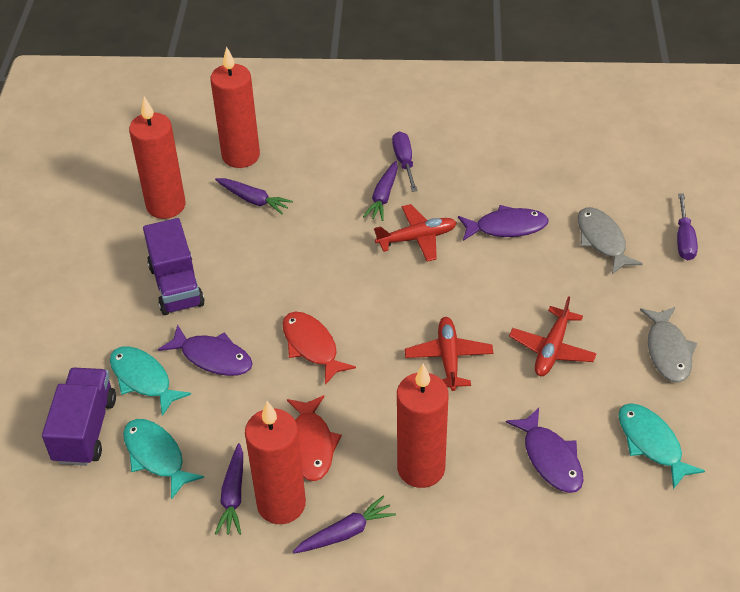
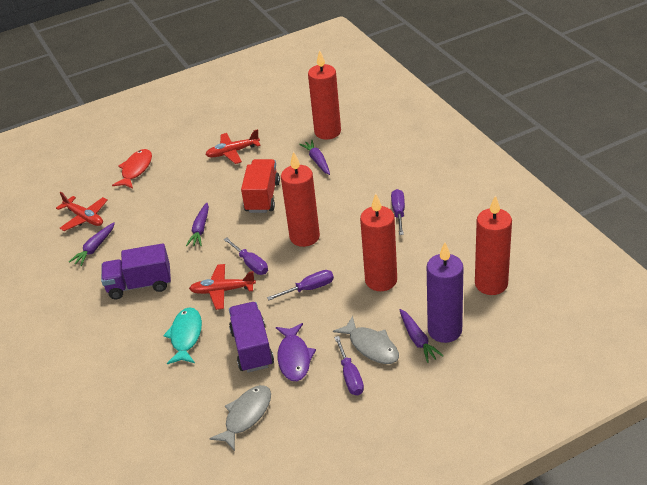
purple candle: none = 0 -> [427,242,463,343] = 1
purple fish: [158,324,253,376] [458,205,549,241] [506,408,584,493] = 3 -> [276,323,316,381] = 1
purple screwdriver: [392,132,417,192] [677,193,698,260] = 2 -> [224,238,268,275] [267,270,334,300] [334,336,364,395] [391,189,405,235] = 4
red fish: [282,312,356,385] [287,395,342,481] = 2 -> [112,149,152,189] = 1
red truck: none = 0 -> [241,159,280,213] = 1
turquoise fish: [110,346,191,416] [123,419,204,500] [618,403,705,489] = 3 -> [163,307,202,364] = 1

